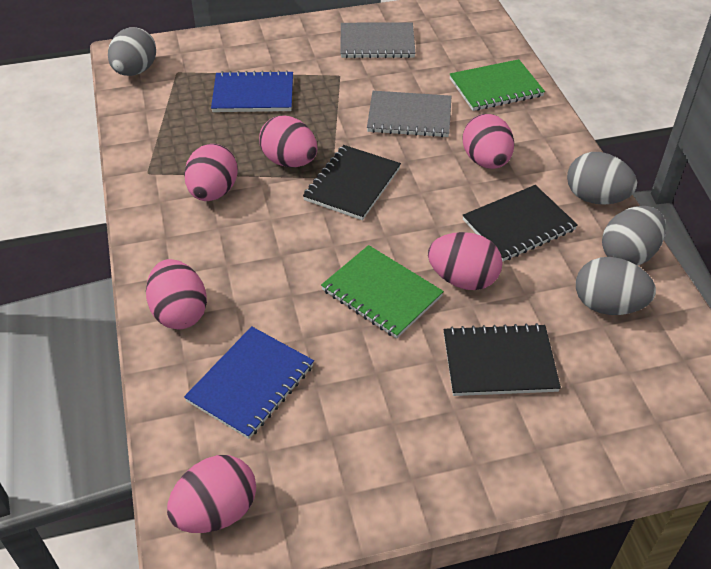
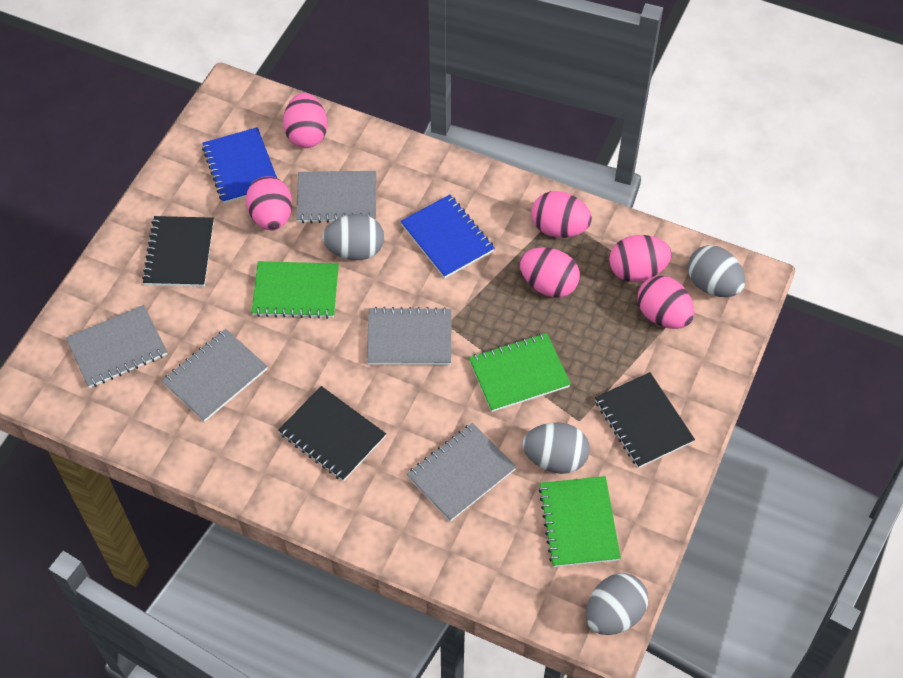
green notebook: [321,245,444,339] [449,59,545,111] = 2 -> [251,261,339,319] [469,333,571,412] [538,476,621,567] = 3
grey notebook: [340,23,415,58] [367,91,451,137] = 2 -> [66,305,167,388] [162,329,268,422] [296,171,376,223] [366,307,452,365] [407,423,516,522] = 5

